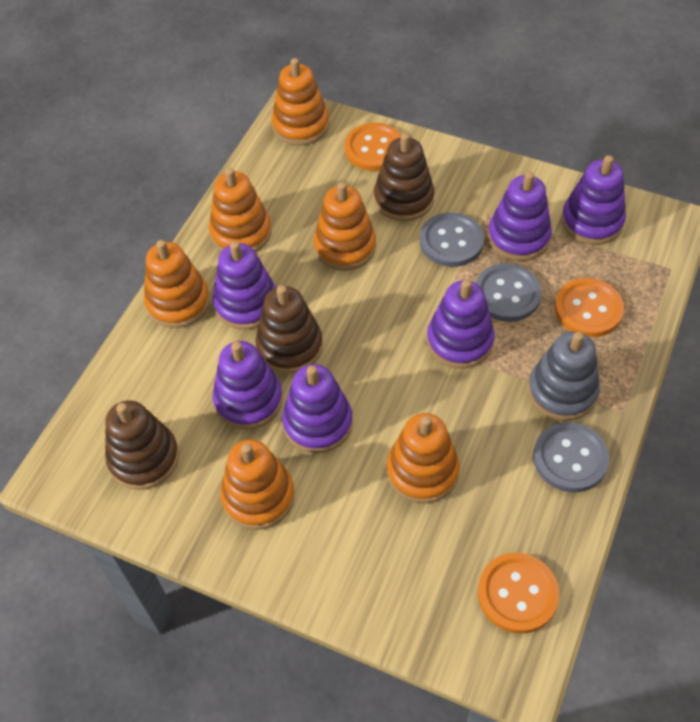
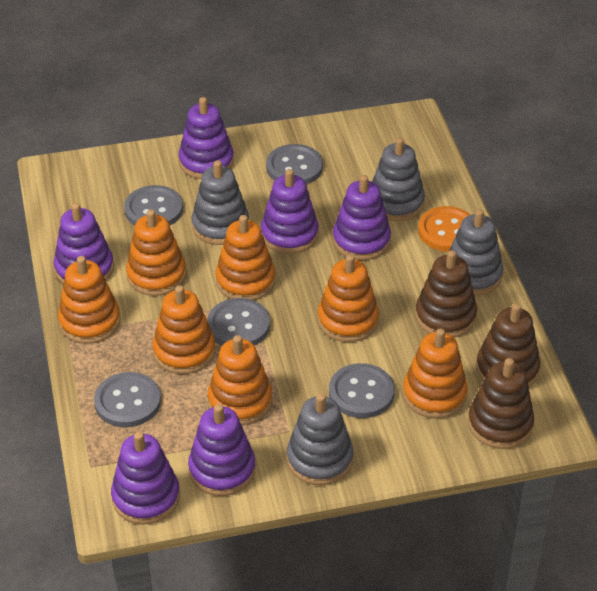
grey button: [420,212,484,267] [476,263,542,322] [533,422,609,492] = 3 -> [94,372,161,427] [124,185,183,225] [207,298,270,345] [266,144,323,184] [329,363,395,418] = 5
grey stacking toy: [528,331,600,421] = 1 -> [191,160,249,245] [287,393,353,485] [372,138,425,221] [448,209,503,295] = 4
orange button: [344,123,401,171] [478,553,559,634] [555,278,624,337] = 3 -> [418,206,471,252] = 1
orange stacking toy: [144,240,210,328] [209,168,271,252] [220,439,295,530] [272,58,329,145] [313,182,376,271] [387,413,460,503] = 6 -> [58,256,120,344] [126,210,186,296] [153,285,215,374] [208,335,272,425] [216,215,275,300] [318,254,379,342] [403,328,468,419] = 7

